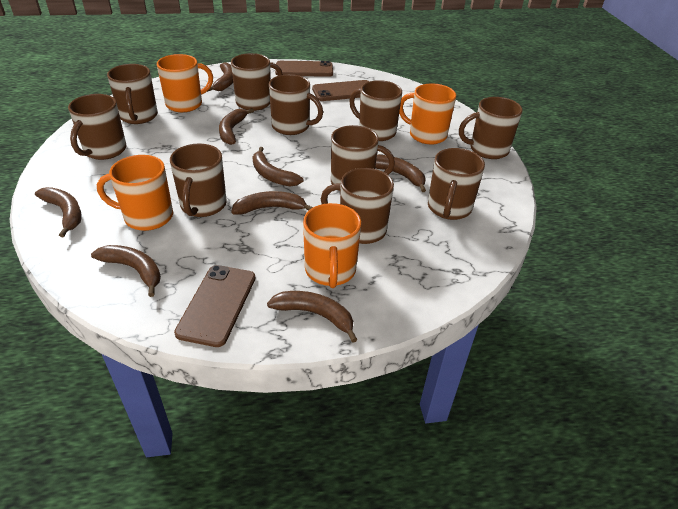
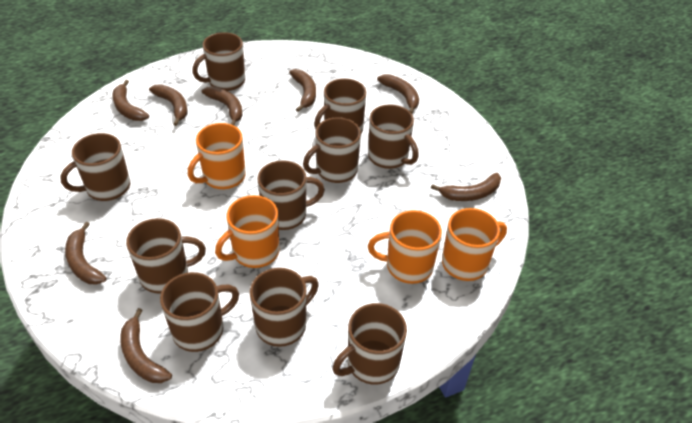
brown phone: [174,265,255,347] [275,61,333,77] [312,80,369,101] = 3 -> none = 0

